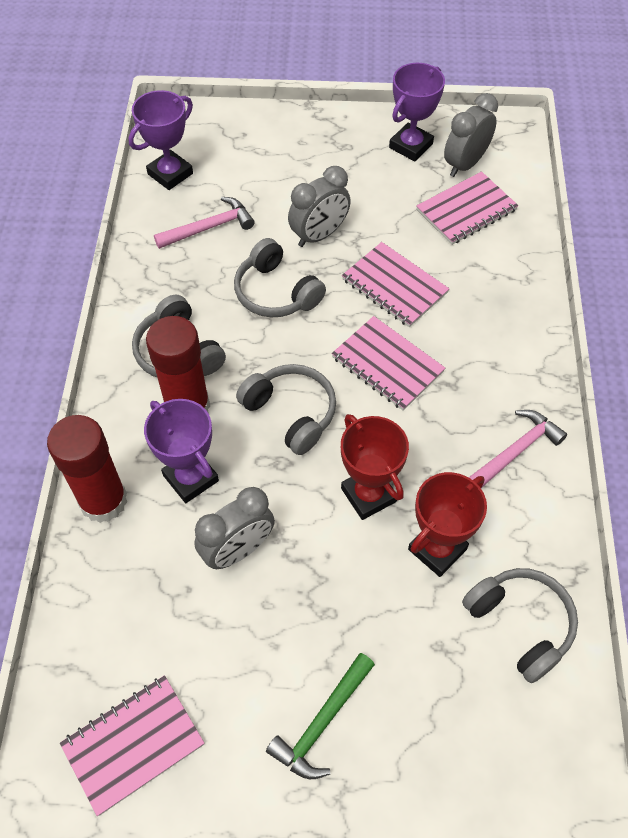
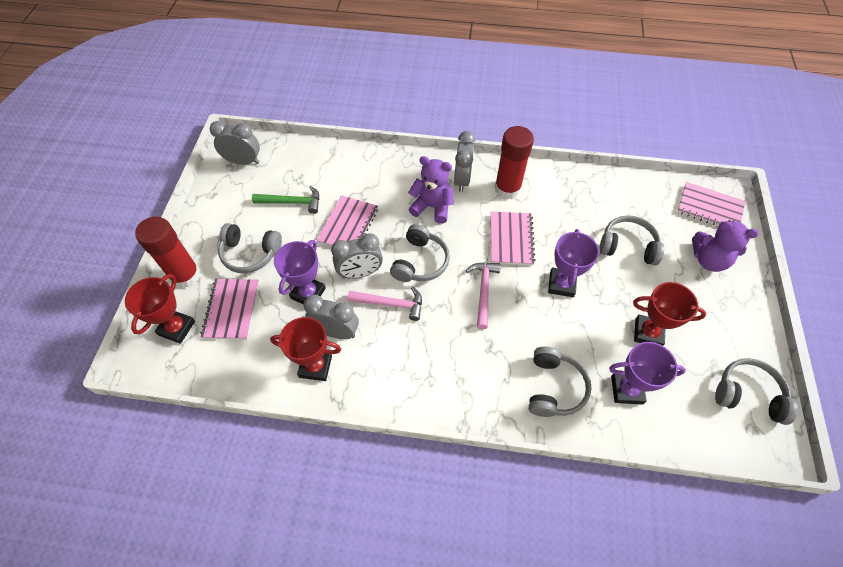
grey clock: [194,487,275,569] [288,166,351,247] [444,93,498,177] = 3 -> [210,121,260,165] [304,295,359,339] [331,233,383,279] [454,131,475,192] = 4
grey headphones: [132,295,226,377] [234,238,326,318] [236,364,336,455] [462,568,578,683] = 4 -> [218,223,282,273] [390,224,450,282] [529,347,592,417] [599,215,664,266] [715,358,798,425] = 5
purple teddy bear: none = 0 -> [408,156,454,224] [692,220,759,272] = 2
red trophy: [341,414,409,520] [408,472,487,577] = 2 -> [125,274,195,344] [270,317,341,381] [633,282,706,346] = 3

